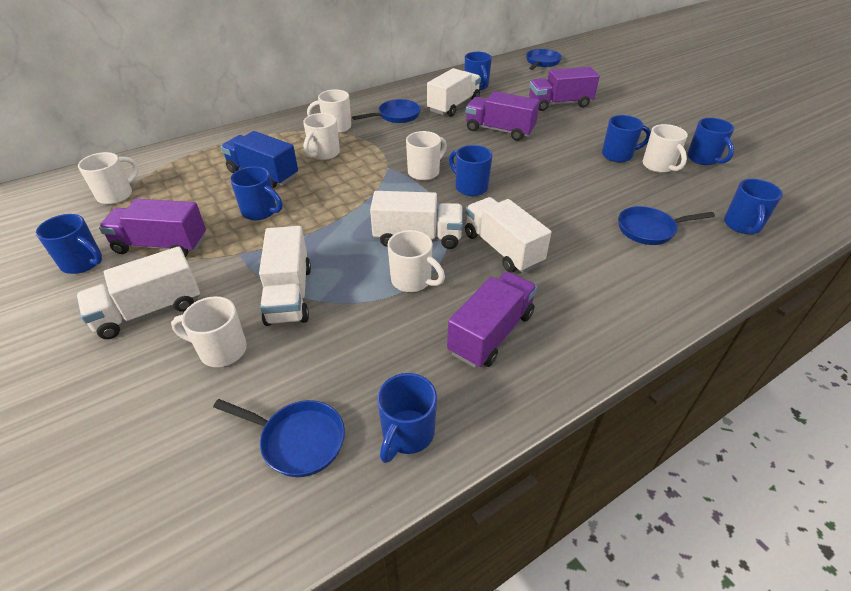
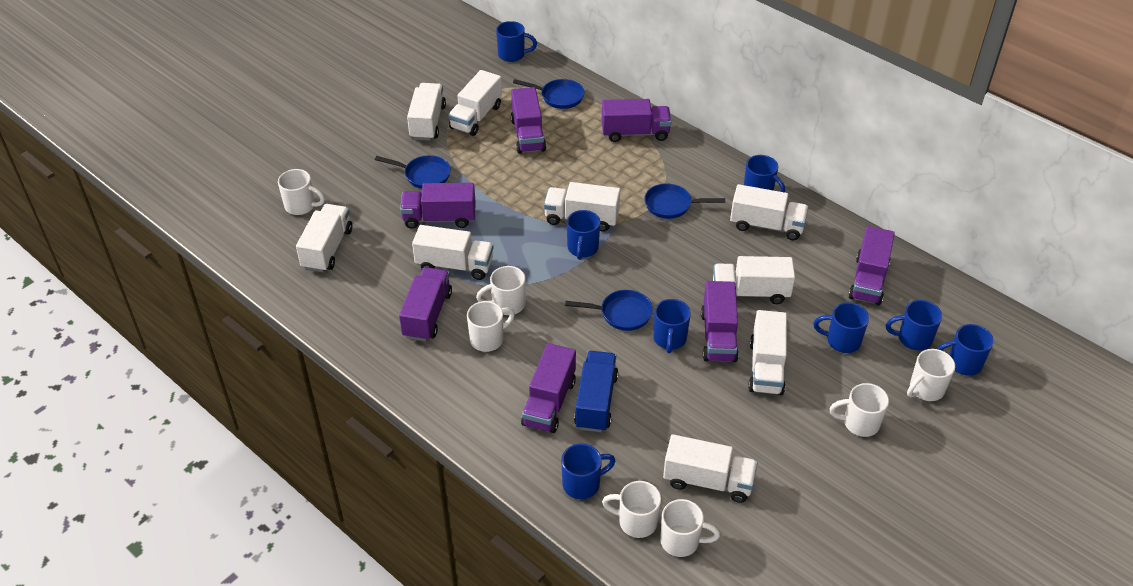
purple truck: [99,199,206,257] [447,272,537,368] [466,91,540,141] [529,67,600,111] = 4 -> [399,267,452,341] [400,183,476,229] [511,87,546,154] [521,343,576,433] [602,99,671,142] [701,281,739,362] [848,226,895,305] = 7
white truck: [76,246,200,339] [259,226,311,326] [370,191,463,249] [427,68,481,117] [465,197,552,273] = 5 -> [296,204,352,272] [407,83,446,141] [412,225,493,280] [448,70,502,136] [544,182,620,232] [663,434,758,503] [713,256,795,304] [730,184,808,240] [748,310,787,395] = 9

